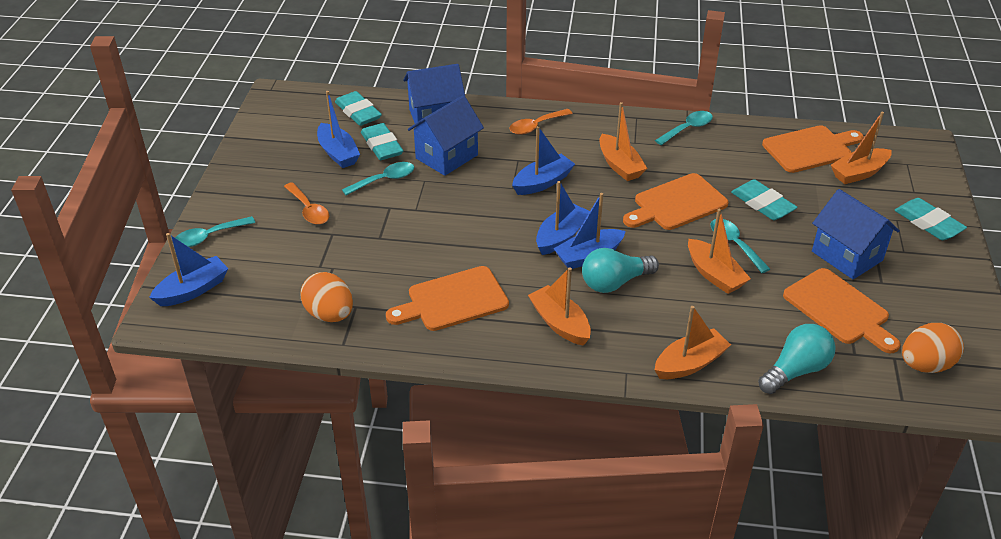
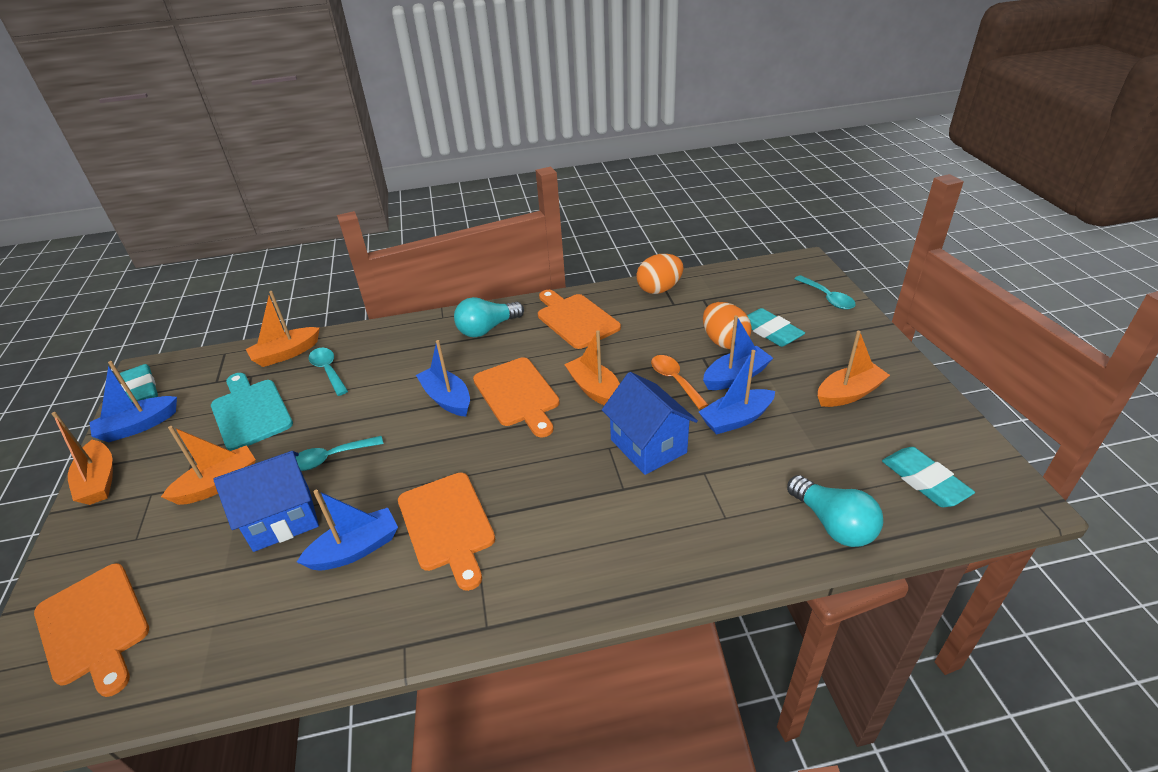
blue house: [403,64,465,126] [408,95,484,176] [812,189,900,279] = 3 -> [214,451,319,552] [602,372,698,475] = 2
orange spoon: [284,182,329,225] [510,109,573,135] = 2 -> [651,355,708,409] = 1
turquoise cutting board: none = 0 -> [211,373,293,451] = 1
turquoise eraser: [335,91,382,126] [361,123,403,160] [731,179,798,220] [894,198,967,240] = 4 -> [120,364,158,403] [747,308,805,347] [882,447,975,507] = 3
turquoise spoon: [175,216,255,247] [342,162,414,196] [655,111,713,145] [711,219,770,273] = 4 -> [296,436,383,471] [309,348,348,396] [794,275,856,309] = 3

